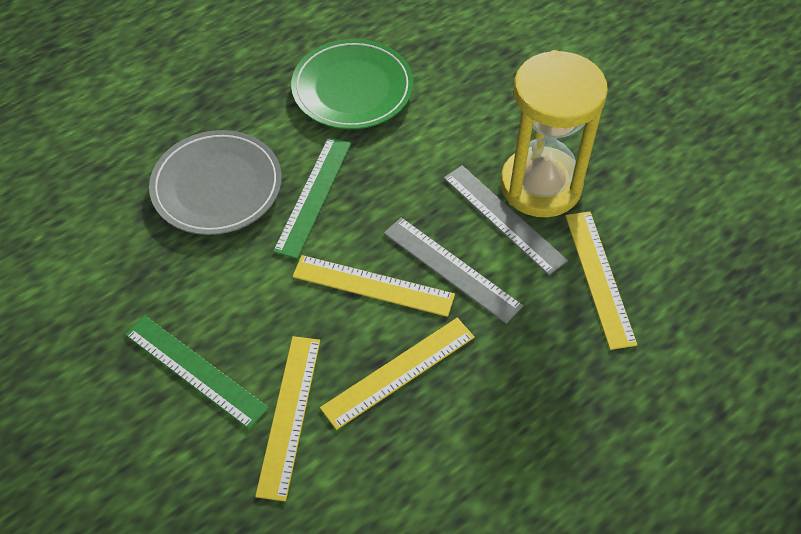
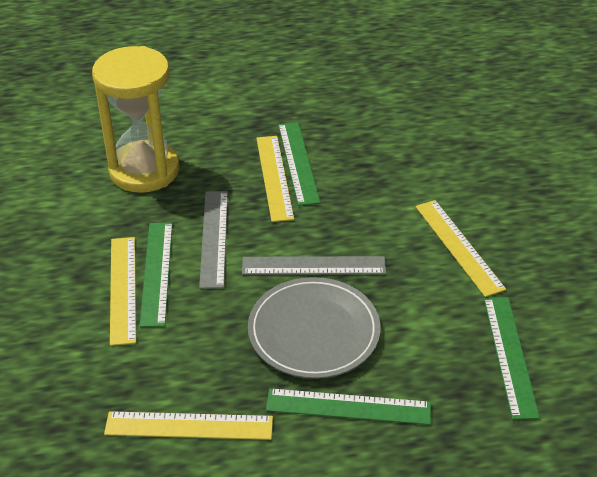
green plate: [291,39,413,129] = 1 -> none = 0
green ruler: [125,316,269,429] [273,137,351,259] = 2 -> [140,222,173,327] [266,388,431,425] [278,122,320,206] [484,297,540,420] = 4

